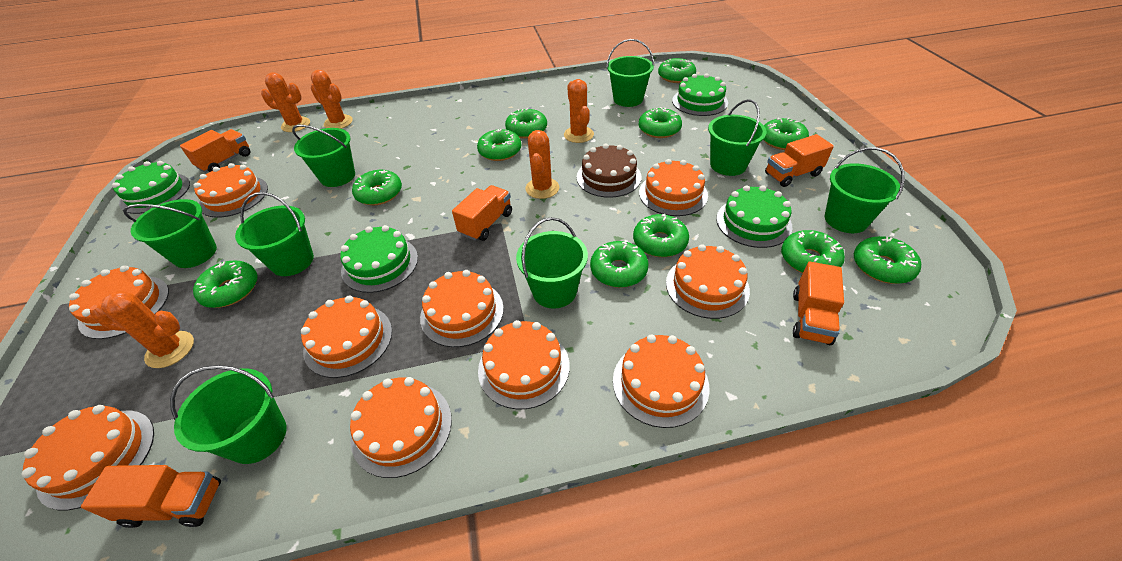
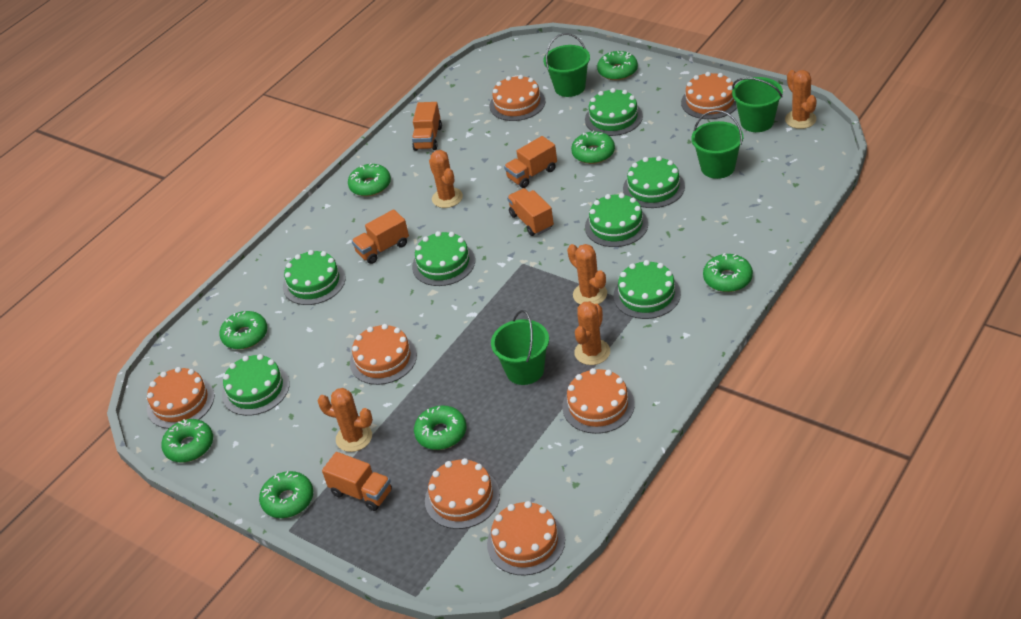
brown cake: [577,144,641,198] = 1 -> none = 0
green bucket: [123,199,217,268] [170,365,287,464] [235,192,314,276] [292,125,355,187] [516,217,588,308] [606,39,654,107] [708,99,767,176] [825,148,905,233] = 8 -> [491,310,549,385] [543,33,590,97] [691,110,743,179] [732,77,783,132] = 4
green cake: [112,161,190,214] [340,225,418,293] [672,74,728,116] [716,185,792,248] = 4 -> [222,354,290,416] [283,250,346,305] [412,231,475,286] [585,88,643,136] [585,193,648,247] [613,260,681,319] [623,156,685,208] = 7
green donut: [193,261,258,308] [352,170,402,205] [477,129,521,161] [505,108,547,138] [590,241,649,288] [633,213,689,257] [639,107,682,138] [658,58,696,83] [763,118,809,150] [781,230,845,273] [854,236,921,284] = 11 -> [161,419,213,463] [219,311,267,349] [259,471,313,518] [348,163,391,197] [414,405,466,450] [571,131,615,164] [597,51,638,80] [703,253,753,292] = 8
orange cake: [21,405,154,510] [69,265,169,339] [194,163,268,218] [301,295,392,378] [350,377,452,478] [420,270,504,347] [478,320,570,409] [613,335,710,428] [639,159,708,216] [666,244,750,319] = 10 -> [147,367,215,429] [350,324,417,385] [425,458,500,529] [487,501,565,575] [490,75,545,121] [562,368,635,434] [681,72,737,119] = 7

